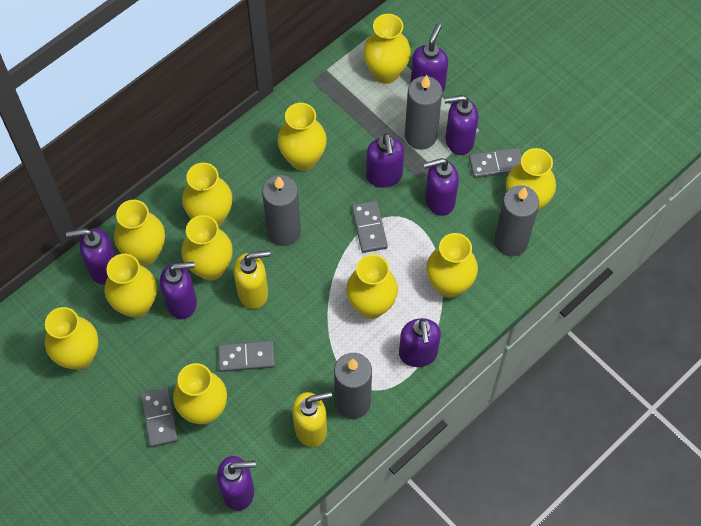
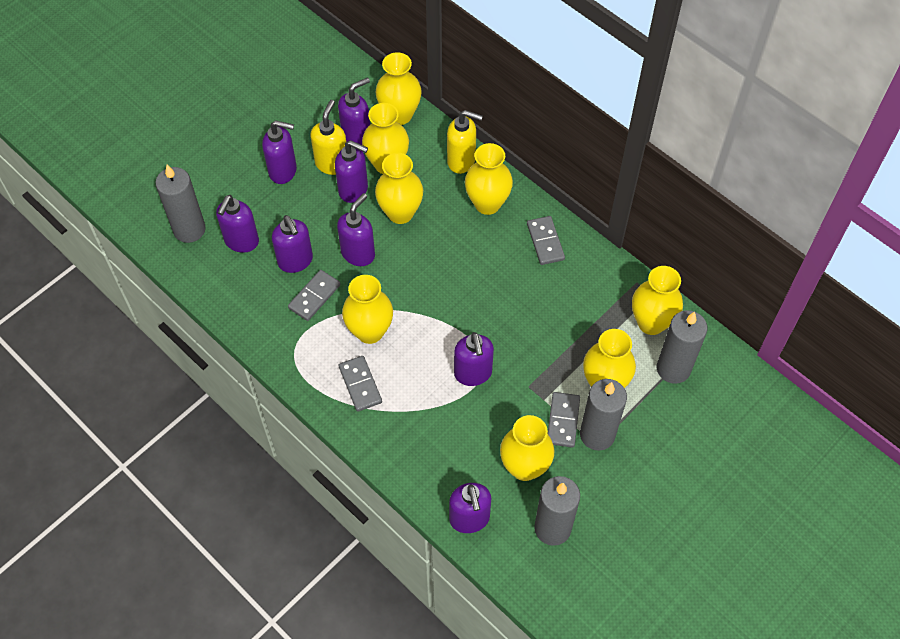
yellow vase: [45,307,98,370] [105,254,157,318] [114,200,165,266] [173,363,227,424] [181,215,233,281] [182,163,232,227] [278,103,327,171] [346,254,398,319] [363,14,411,84] [426,233,478,298] [506,148,556,210] = 11 -> [342,275,393,344] [362,103,409,174] [375,52,422,125] [375,153,423,224] [465,143,513,215] [500,415,555,481] [583,329,636,388] [632,266,683,335] = 8

